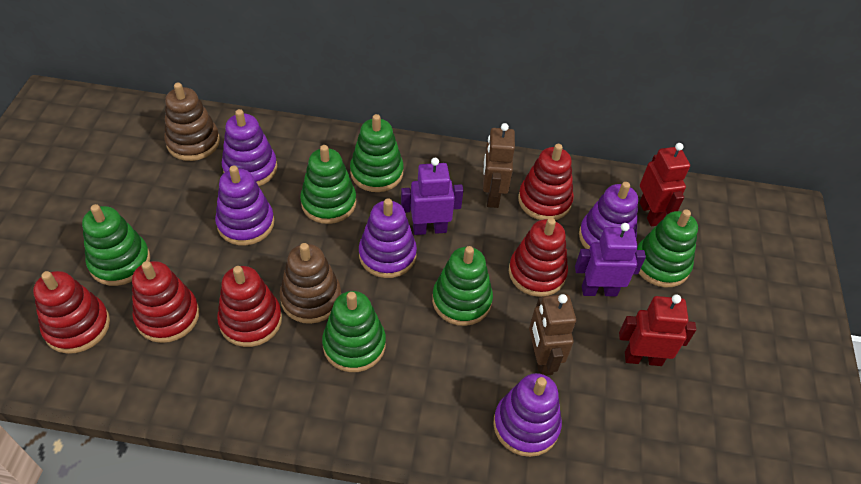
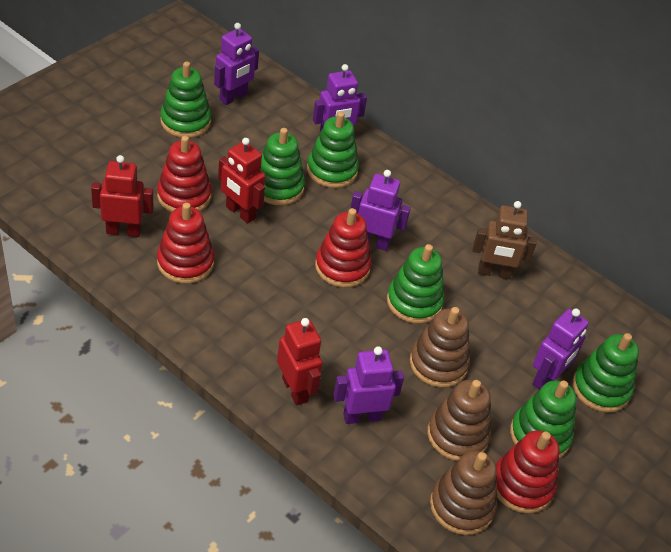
brown robot: [483,123,515,208] [529,294,576,376] = 2 -> [472,201,537,279] = 1
brown stacking toy: [164,83,220,161] [279,243,341,324] = 2 -> [410,307,470,387] [427,380,491,461] [430,451,497,535] = 3
purple robot: [401,158,464,235] [575,223,646,296] = 2 -> [214,23,259,105] [313,64,367,135] [333,346,404,424] [350,170,411,251] [532,309,589,389] = 5
purple stacking toy: [215,165,274,245] [222,109,277,186] [359,198,417,278] [493,373,562,457] [579,182,638,249] = 5 -> none = 0
red robot: [619,294,696,366] [639,143,690,226] = 2 -> [91,155,153,237] [218,138,265,223] [277,318,322,405] = 3
red stacking toy: [33,271,110,354] [132,261,199,343] [217,266,282,347] [509,218,568,297] [518,144,574,220] = 5 -> [157,136,212,212] [157,203,215,284] [315,208,372,288] [496,430,560,514] = 4

